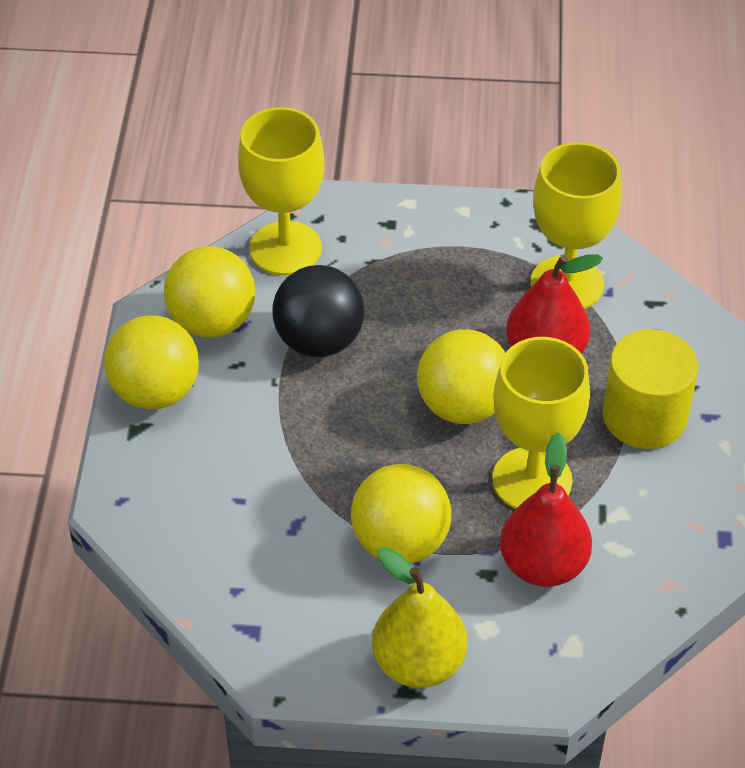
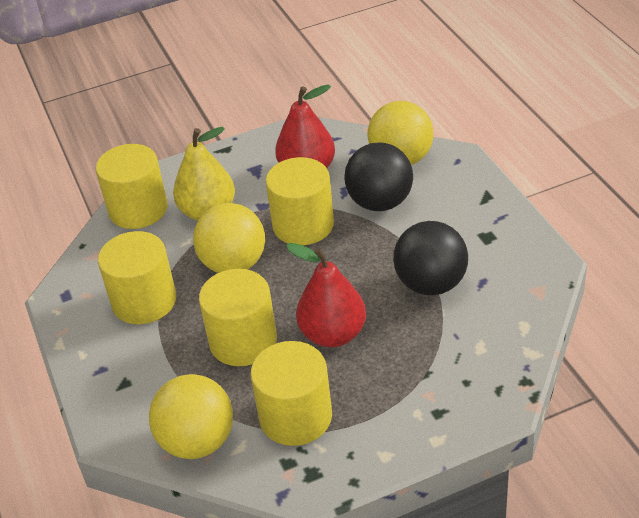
black ball: [272,265,365,357] = 1 -> [344,142,413,211] [393,221,468,295] = 2
yellow ball: [104,315,199,409] [164,246,255,338] [351,464,451,563] [417,329,505,424] = 4 -> [149,374,233,459] [193,203,265,273] [368,101,433,165] = 3
yellow cylinder: [603,329,698,449] = 1 -> [96,144,168,229] [98,231,176,324] [199,269,277,366] [251,341,332,446] [266,157,334,245] = 5
yellow goblet: [238,107,324,275] [492,337,590,509] [530,142,622,309] = 3 -> none = 0

